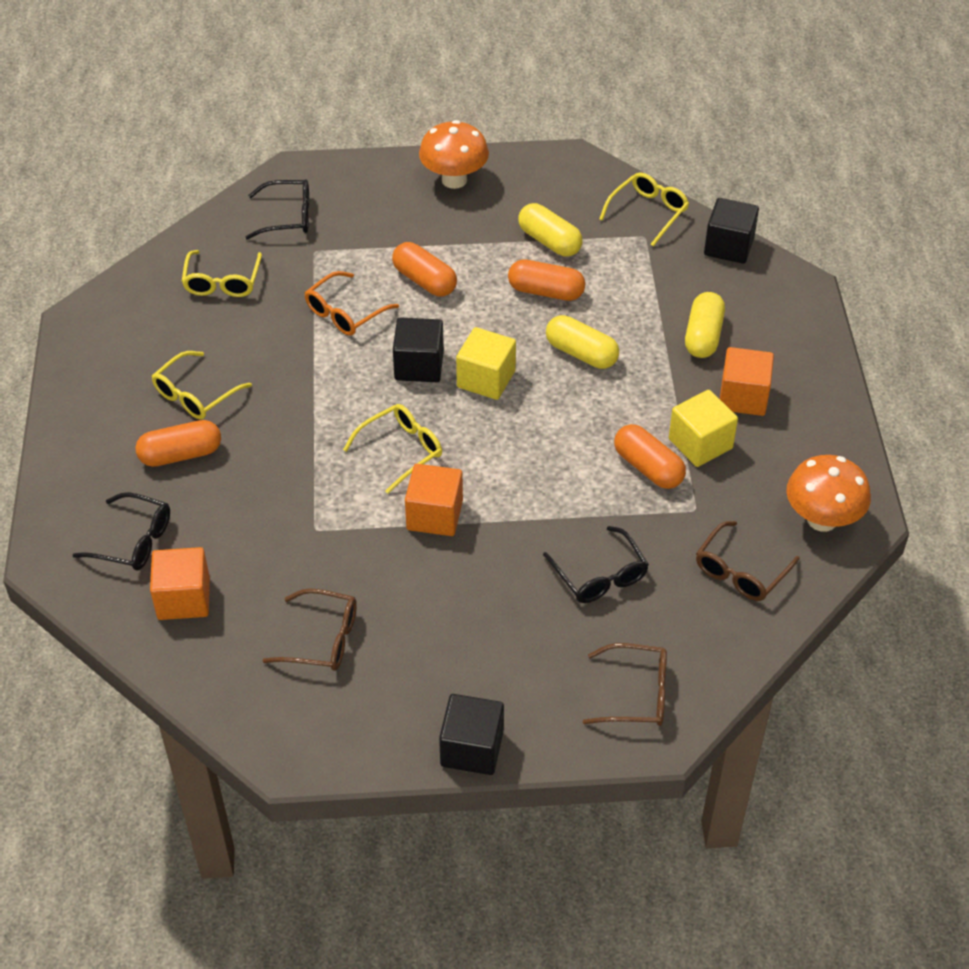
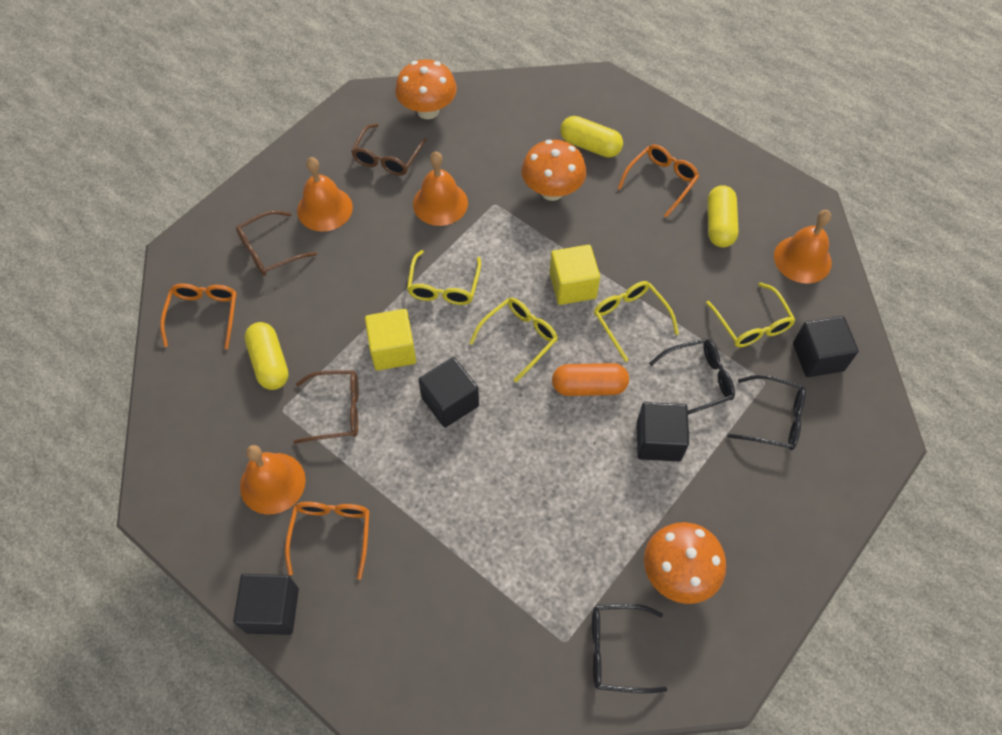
black cube: [393,317,444,382] [439,694,504,775] [704,198,759,264] = 3 -> [233,574,299,635] [418,357,479,428] [637,402,689,461] [793,316,859,377] = 4
orange bell: none = 0 -> [240,445,306,514] [297,157,353,232] [413,151,468,226] [774,210,832,283] = 4
orange capsule: [135,420,221,467] [392,242,457,297] [508,259,585,301] [614,424,686,489] = 4 -> [552,363,629,396] = 1
orange cube: [150,547,210,620] [405,464,463,536] [720,347,774,416] = 3 -> none = 0
orange glasses: [305,271,399,336] = 1 -> [160,283,237,349] [285,502,370,580] [617,144,700,218] = 3
orange mushroom: [419,120,489,189] [786,455,871,532] = 2 -> [395,59,457,119] [522,140,586,201] [644,522,726,604] = 3

